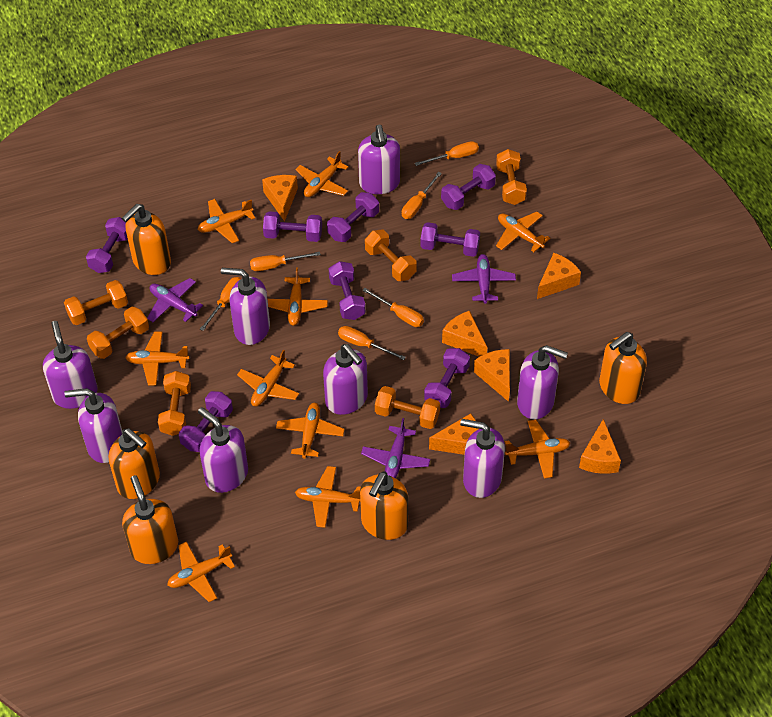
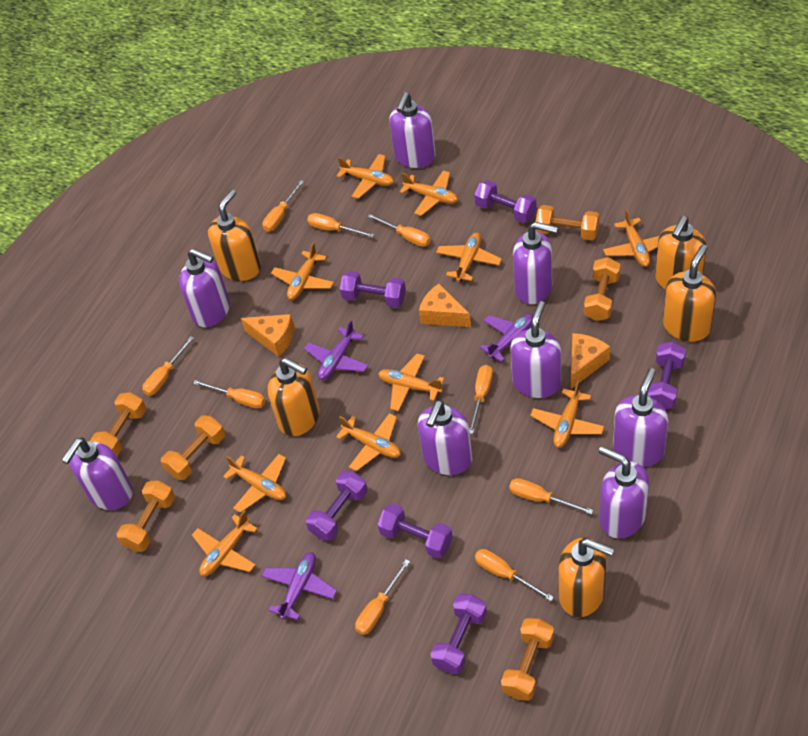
orange cheese: [262,175,298,222] [429,413,478,455] [442,311,487,357] [474,349,510,402] [537,253,581,299] [579,419,621,474] = 6 -> [241,314,295,357] [419,284,471,327] [571,333,610,389] = 3
orange screwdriver: [200,277,241,331] [250,252,321,271] [338,326,406,360] [362,288,424,327] [402,172,442,219] [415,141,479,166] = 6 -> [142,336,194,396] [193,380,266,409] [262,180,304,232] [307,213,374,238] [355,559,410,635] [368,214,431,247] [469,365,493,434] [475,549,554,601] [509,478,593,515] = 9
purple dumbbell: [86,217,128,273] [179,391,233,452] [263,211,322,242] [327,192,379,242] [329,261,366,320] [420,222,480,257] [424,348,470,408] [441,164,496,210] = 8 -> [306,471,367,541] [340,271,406,308] [377,503,453,559] [431,594,487,674] [474,180,537,223] [647,341,686,409] = 6

